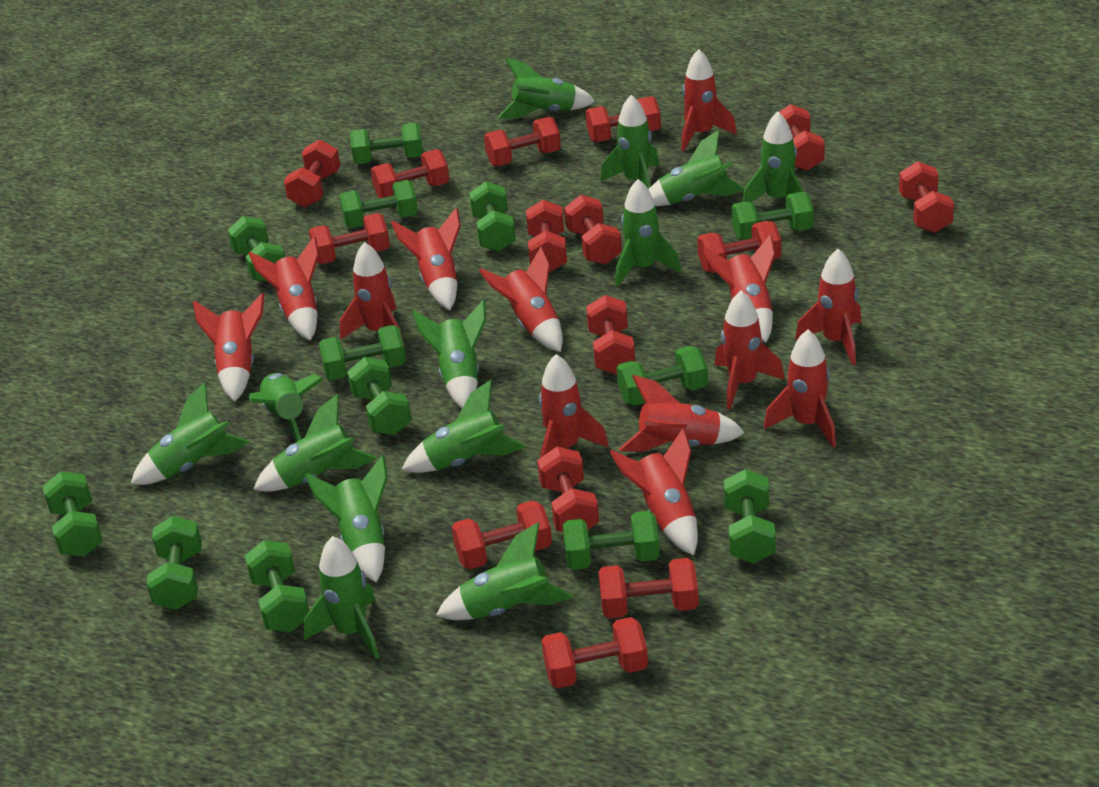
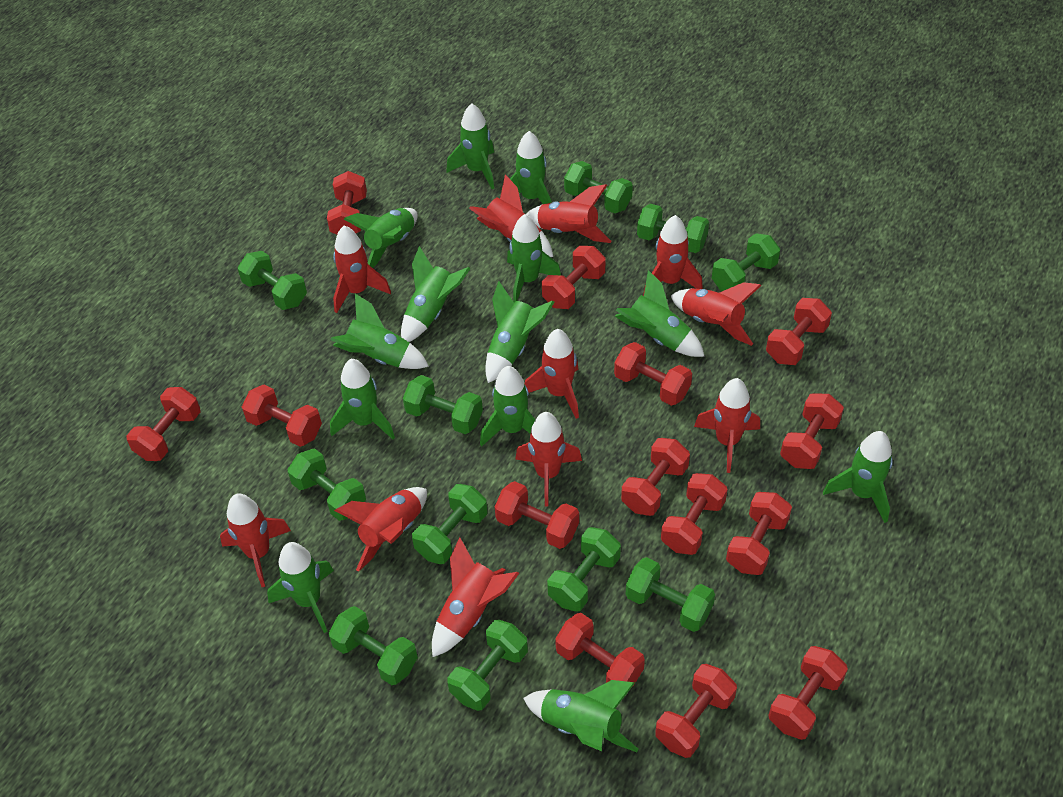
green dumbbell: [42,471,103,557] [147,516,202,610] [228,216,285,282] [245,540,309,632] [319,325,406,380] [339,180,418,228] [347,357,411,435] [350,123,423,164] [469,182,516,252] [563,511,660,570] [616,346,708,406] [724,469,776,564] [732,192,814,240] = 13 -> [238,251,307,310] [288,448,366,521] [329,606,418,685] [403,375,483,434] [412,484,487,564] [448,620,528,711] [547,527,621,612] [564,161,633,214] [626,557,715,632] [637,204,709,253] [712,233,780,292] = 11
red dumbbell: [284,140,340,207] [309,213,390,264] [371,149,449,198] [452,500,552,569] [484,117,561,166] [526,200,567,273] [537,446,599,532] [541,617,648,689] [564,195,622,265] [586,96,661,142] [586,295,635,375] [598,558,699,618] [697,221,781,273] [779,104,825,171] [899,161,954,233] = 15 -> [127,387,201,461] [242,385,322,447] [327,171,367,235] [495,481,579,549] [542,246,605,309] [555,613,645,687] [614,342,692,406] [621,438,690,516] [655,664,737,758] [661,473,728,555] [726,492,792,575] [766,298,832,365] [768,646,848,740] [780,393,844,469] = 14
red rocket: [193,293,265,402] [248,236,319,340] [340,242,405,348] [391,208,461,310] [479,247,563,352] [539,354,609,457] [610,428,698,555] [619,375,745,452] [681,49,737,151] [703,234,775,342] [715,291,785,409] [764,330,836,447] [795,249,862,365] = 13 -> [220,493,291,587] [333,226,391,313] [334,487,427,572] [432,537,519,657] [469,174,553,257] [515,412,582,506] [525,329,579,419] [526,184,611,243] [643,215,703,296] [671,282,762,346] [694,378,760,473] = 11

